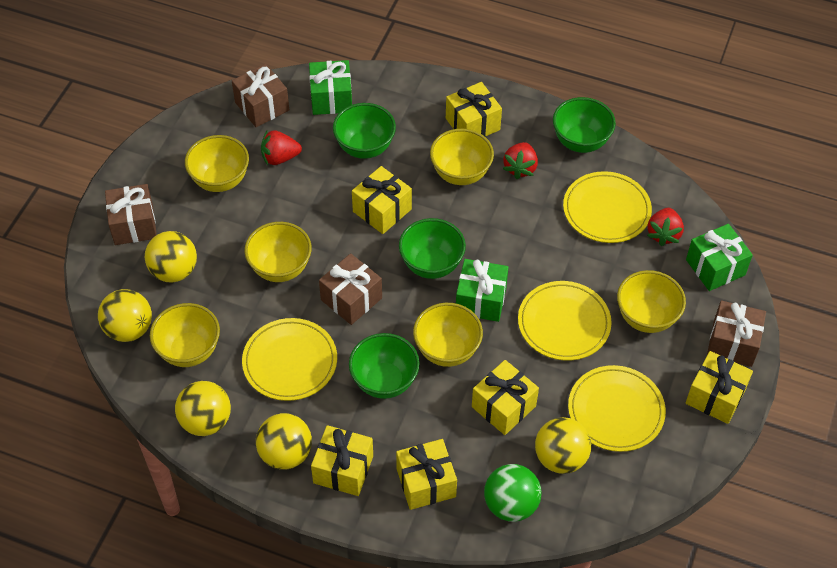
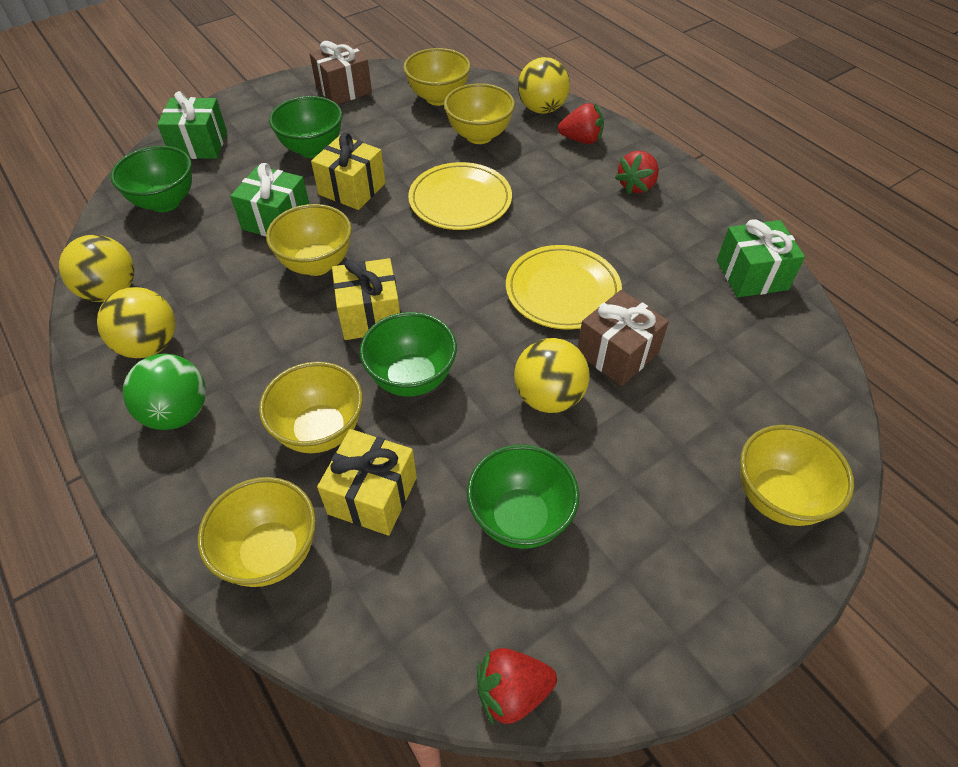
brown gift: [105,184,157,245] [232,64,289,127] [319,253,382,325] [707,301,766,367] = 4 -> [309,41,372,104] [577,290,669,386] = 2
yellow ball: [98,289,152,342] [145,231,197,283] [175,381,231,436] [256,413,312,470] [535,417,591,474] = 5 -> [59,235,134,302] [97,287,176,358] [514,338,590,413] [518,57,570,114] = 4
yellow gift: [311,425,373,496] [352,166,412,234] [396,439,457,510] [446,82,502,136] [472,360,539,435] [685,351,753,424] = 6 -> [311,133,386,210] [317,429,417,536] [332,258,400,340] = 3
yellow plate: [242,318,337,401] [518,281,612,360] [563,171,652,243] [568,365,666,452] = 4 -> [408,162,512,230] [506,245,622,330] = 2

